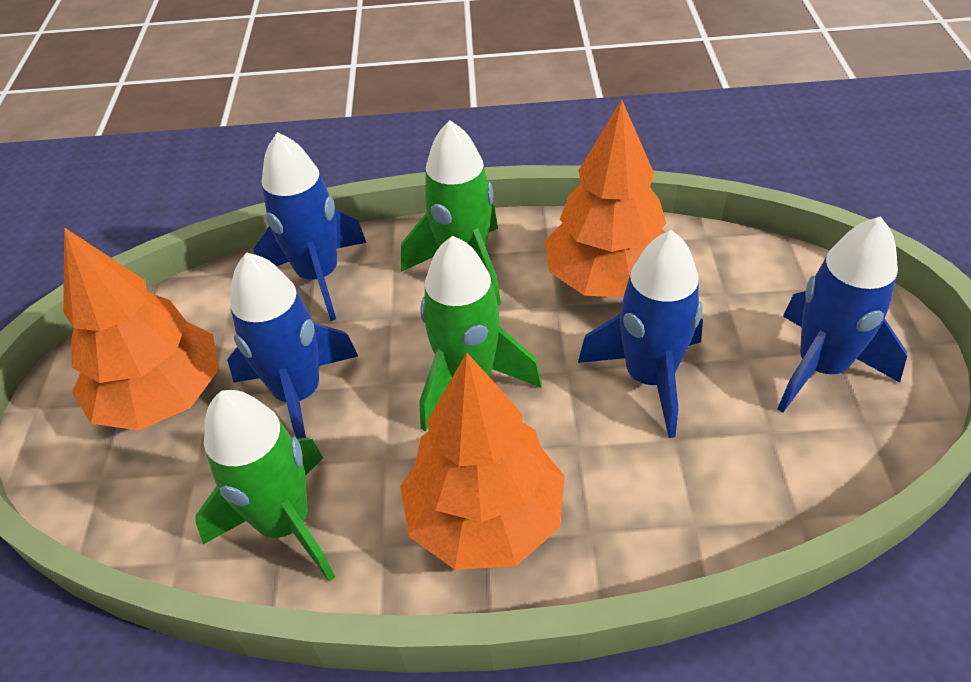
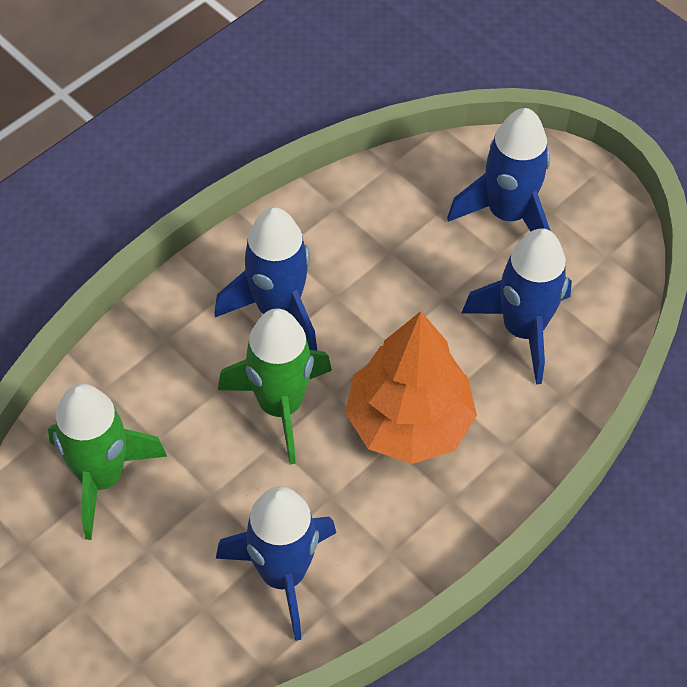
green rocket: [195,390,335,582] [401,120,501,306] [419,236,542,432] = 3 -> [48,383,167,540] [218,308,332,464] = 2
orange tree: [63,227,219,430] [400,353,565,570] [545,100,666,297] = 3 -> [345,311,477,464] = 1

